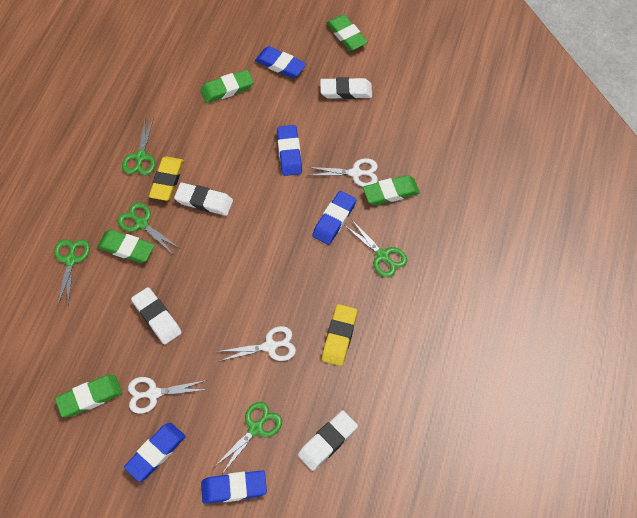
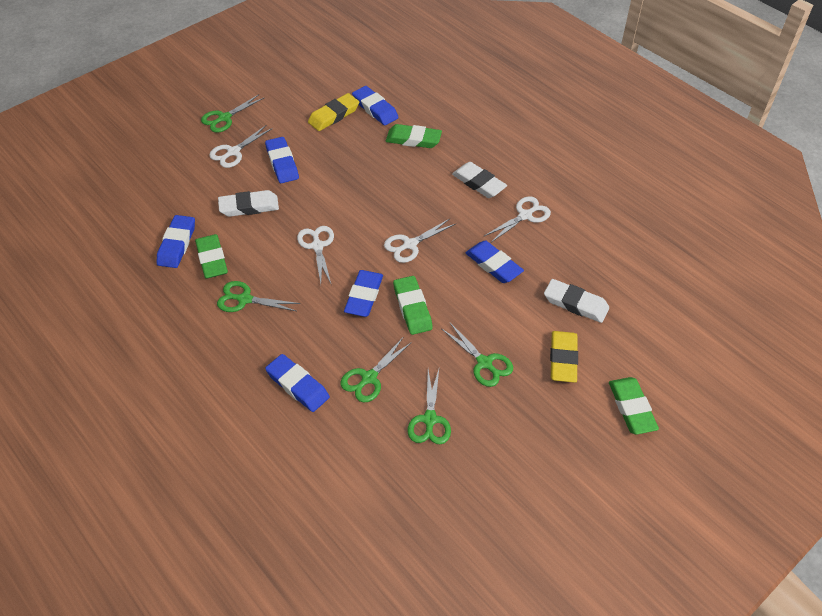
blue eraser: [124,423,186,482] [201,470,267,504] [255,46,306,78] [277,125,302,176] [312,191,356,245] = 5 -> [157,215,195,268] [265,137,299,183] [265,354,330,412] [344,270,383,317] [352,86,399,126] [466,241,524,283] = 6
green eraser: [55,375,122,417] [97,230,154,263] [200,70,254,103] [327,14,368,51] [363,175,420,205] = 5 -> [195,234,228,279] [386,124,442,148] [393,276,433,335] [609,377,659,435] = 4
white eraser: [131,287,182,345] [174,183,233,216] [298,411,358,471] [320,77,372,99] = 4 -> [218,190,279,217] [452,162,507,198] [544,279,609,323] = 3
white scissors: [128,377,209,414] [216,326,296,362] [307,158,378,187] = 3 -> [209,125,273,168] [297,226,334,284] [384,219,456,263] [484,196,551,242] = 4

